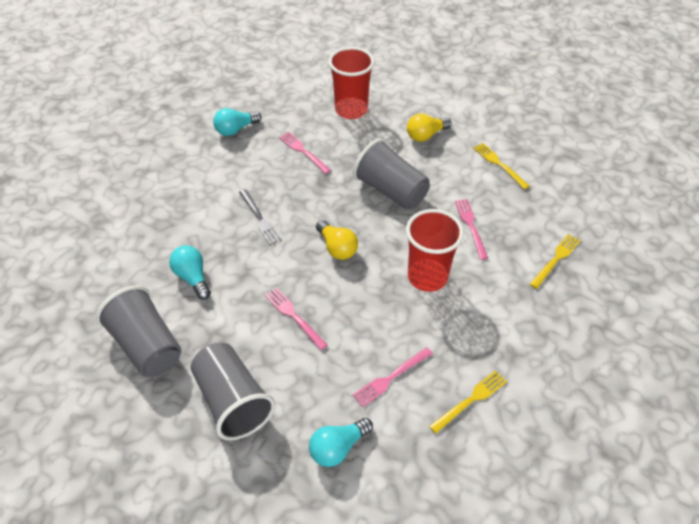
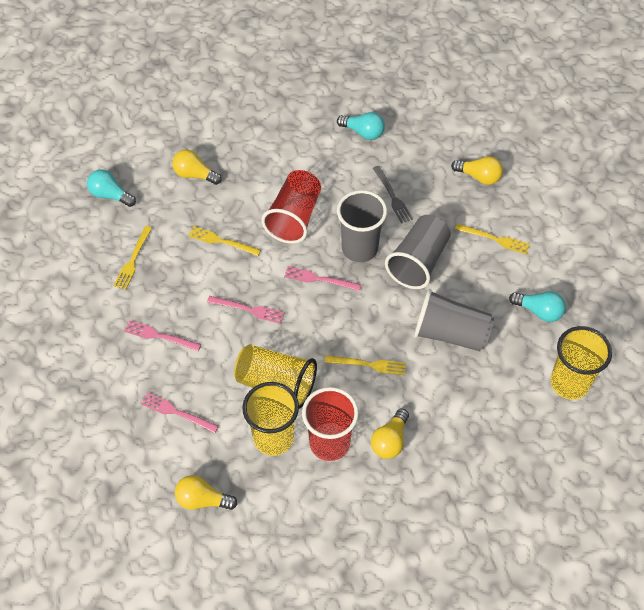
yellow cup: none = 0 -> [234,344,317,409] [242,382,299,456] [550,326,612,400] = 3
yellow fork: [429,370,507,434] [473,143,529,189] [530,234,581,289] = 3 -> [114,226,152,290] [188,226,261,256] [325,355,406,375] [455,224,530,254] = 4
yellow light bulb: [316,220,358,260] [407,113,452,142] = 2 -> [172,149,222,185] [175,475,238,510] [371,409,409,459] [451,156,503,185] = 4

